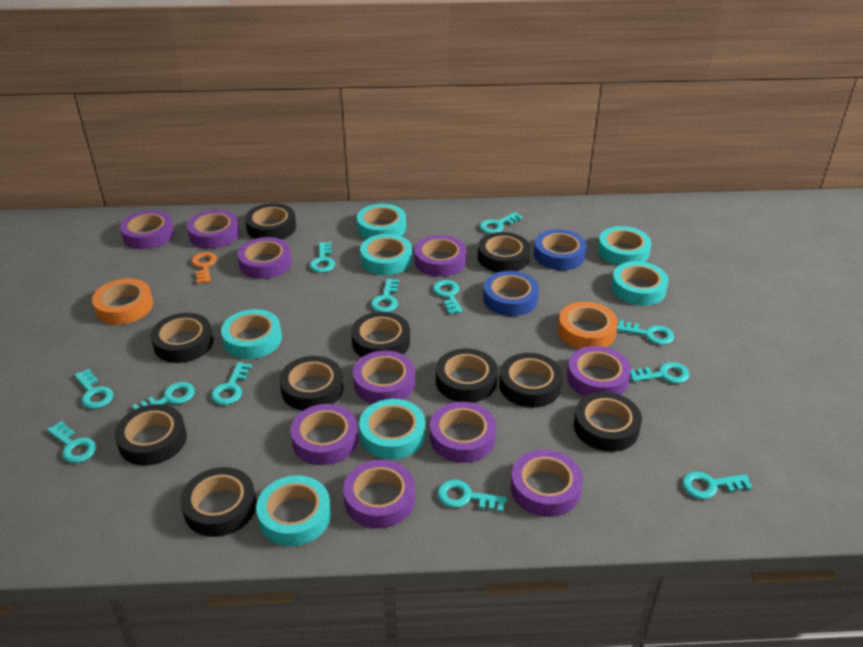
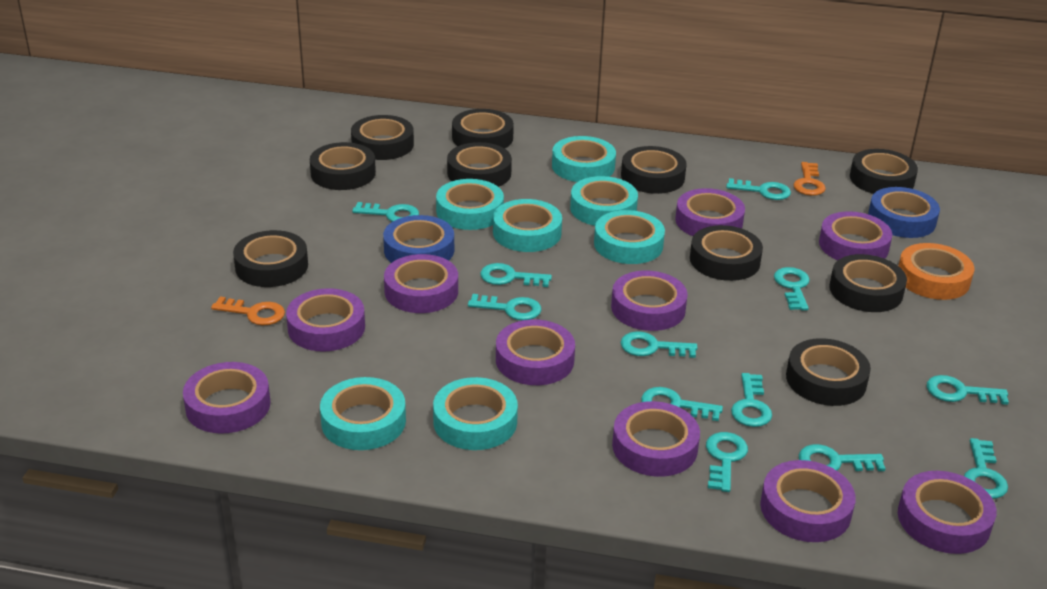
orange key: [191,252,217,284] = 1 -> [211,297,285,325] [793,162,826,196] = 2
orange tape: [92,278,153,325] [558,302,618,349] = 2 -> [898,243,974,300] = 1

